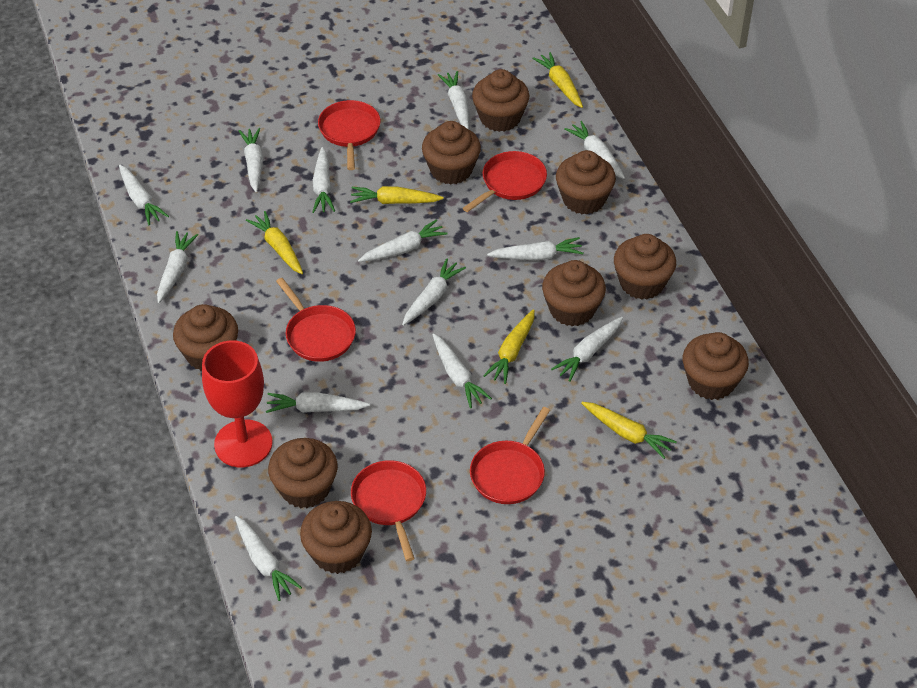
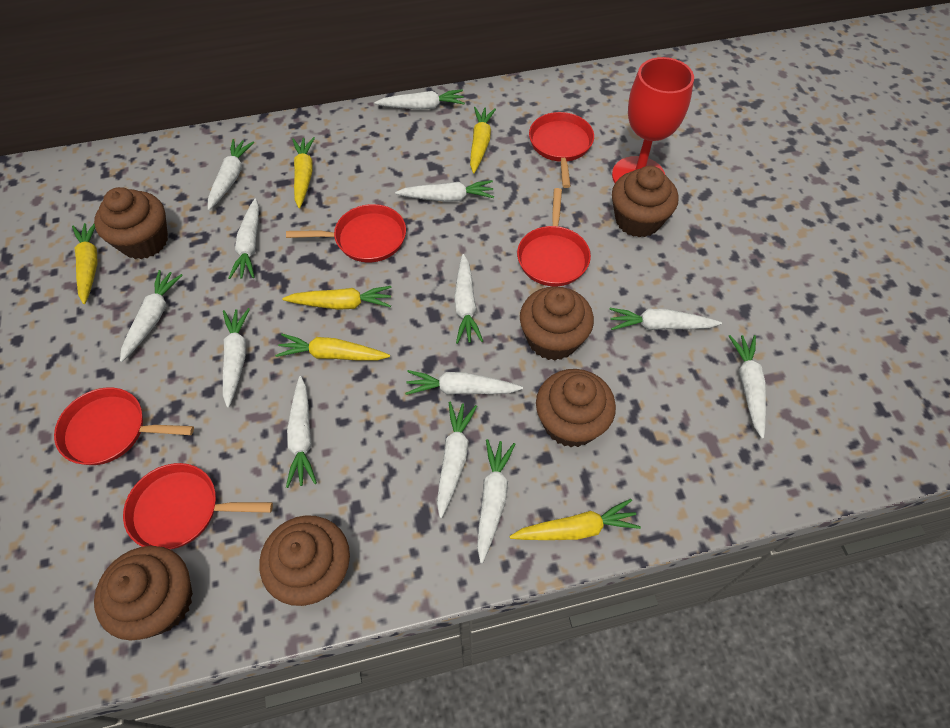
brown cupcake: [173,304,238,371] [268,438,338,508] [300,501,372,574] [422,121,481,184] [472,69,530,132] [542,260,606,327] [556,150,616,215] [614,234,676,300] [683,332,749,400] = 9 -> [94,187,168,259] [94,546,193,640] [259,515,350,606] [520,286,594,361] [536,369,616,448] [612,166,678,237] = 6
yellow carrot: [246,211,303,274] [350,186,444,204] [483,309,535,384] [532,52,583,108] [581,402,677,459] = 5 -> [72,223,98,304] [275,334,390,361] [282,286,392,310] [292,137,315,208] [470,107,496,173] [510,499,641,540] = 6

